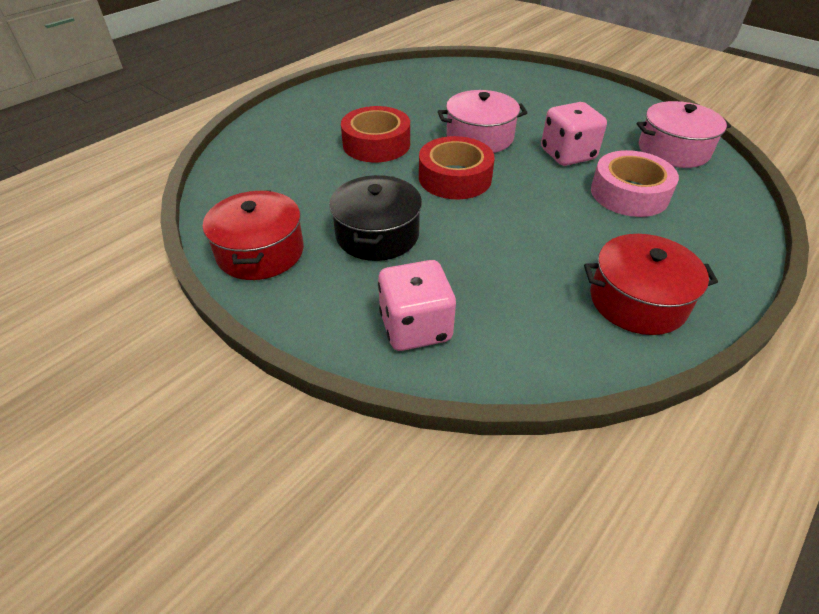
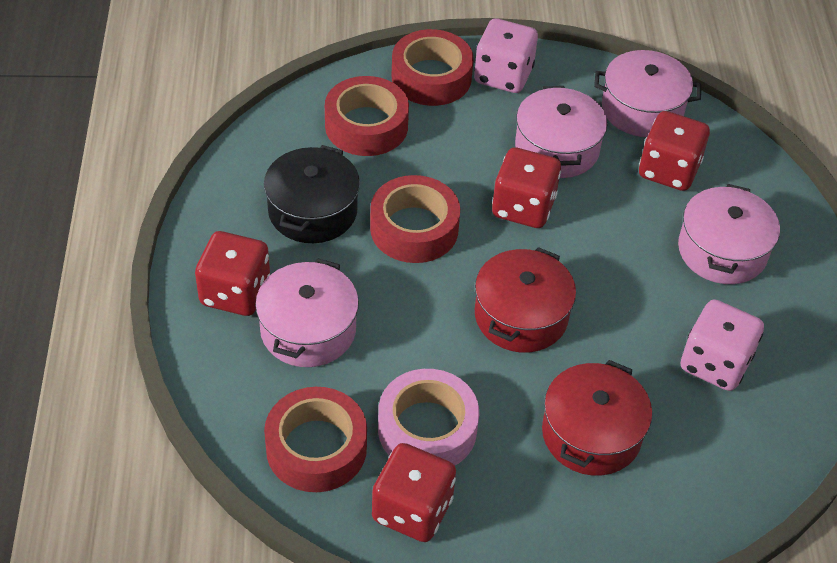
pink pot: [438,90,527,153] [637,101,731,168] = 2 -> [255,258,359,367] [515,86,607,178] [594,50,701,137] [678,184,780,284] = 4
red dice: none = 0 -> [195,231,270,316] [372,443,456,542] [492,147,561,228] [639,111,710,191] = 4
red tape: [341,106,410,162] [419,136,495,199] = 2 -> [264,387,367,492] [325,76,409,156] [370,175,460,263] [392,29,474,106] = 4

